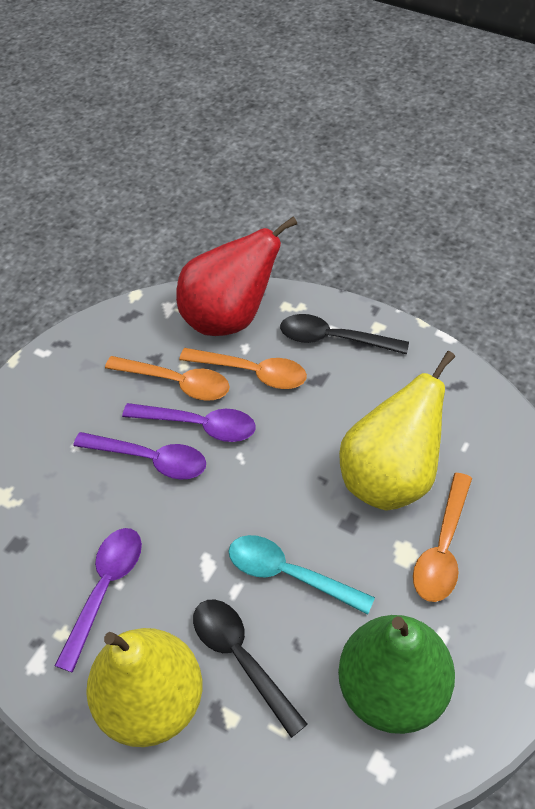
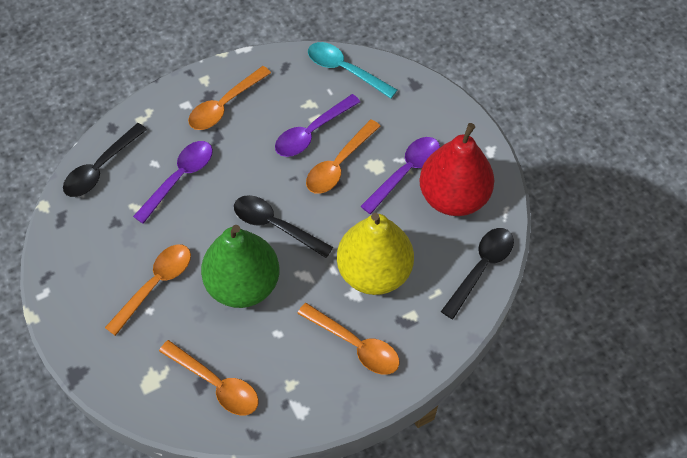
black spoon: [193,599,308,738] [280,314,409,354] = 2 -> [63,123,147,197] [234,195,333,258] [441,228,514,319] = 3
orange spoon: [105,356,230,401] [179,348,307,389] [413,473,472,602] = 3 -> [105,244,191,336] [159,340,259,415] [188,66,271,130] [297,303,399,375] [306,119,380,194] = 5
yellow pear: [86,628,202,747] [339,351,455,510] = 2 -> [337,213,414,295] = 1

